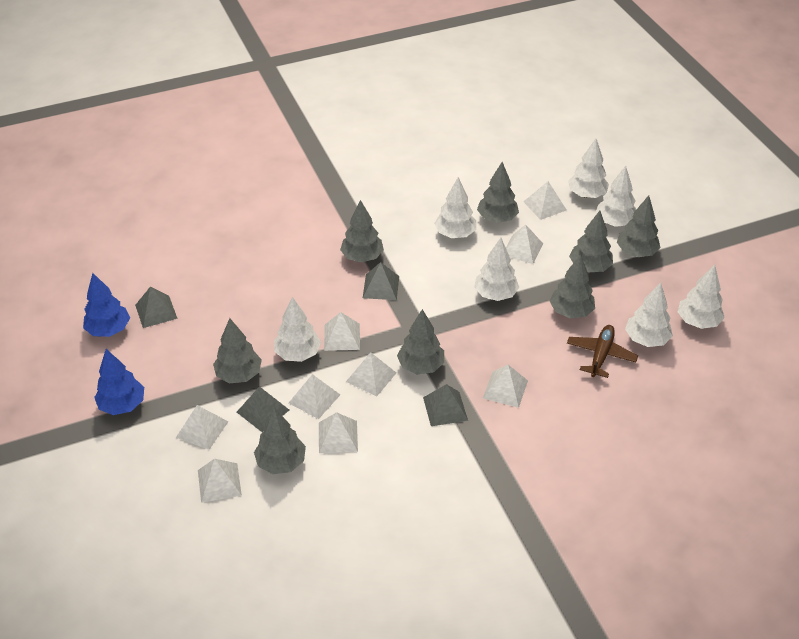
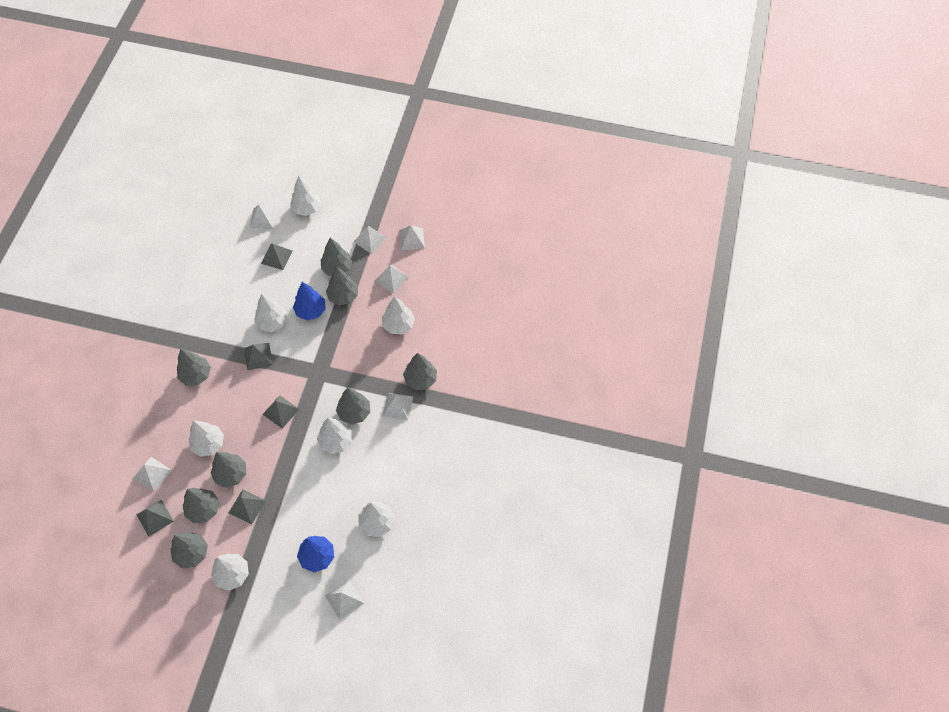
brown plane: [567,325,638,378] = 1 -> none = 0
grey pyramid: [135,287,178,328] [237,386,289,432] [363,262,399,300] [423,384,468,426] = 4 -> [136,500,174,537] [229,490,266,524] [244,343,273,371] [261,244,293,270] [262,395,299,429] = 5
white pyramid: [176,405,229,450] [198,459,242,503] [289,374,340,419] [319,412,358,453] [324,312,360,351] [346,352,396,397] [483,365,528,408] [506,224,543,264] [523,181,566,220] = 9 -> [134,457,172,492] [250,205,277,229] [325,580,364,620] [354,226,387,254] [375,264,409,294] [383,393,413,420] [399,225,425,250] = 7

